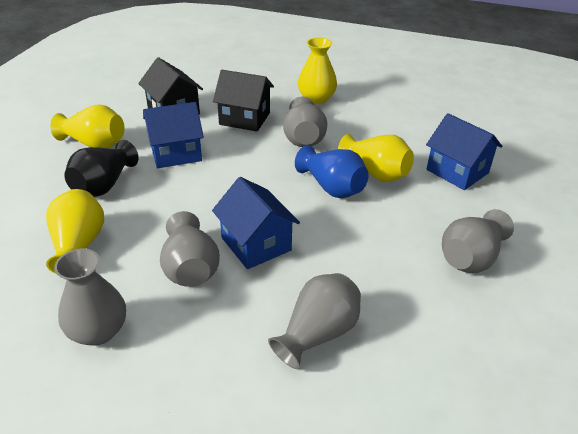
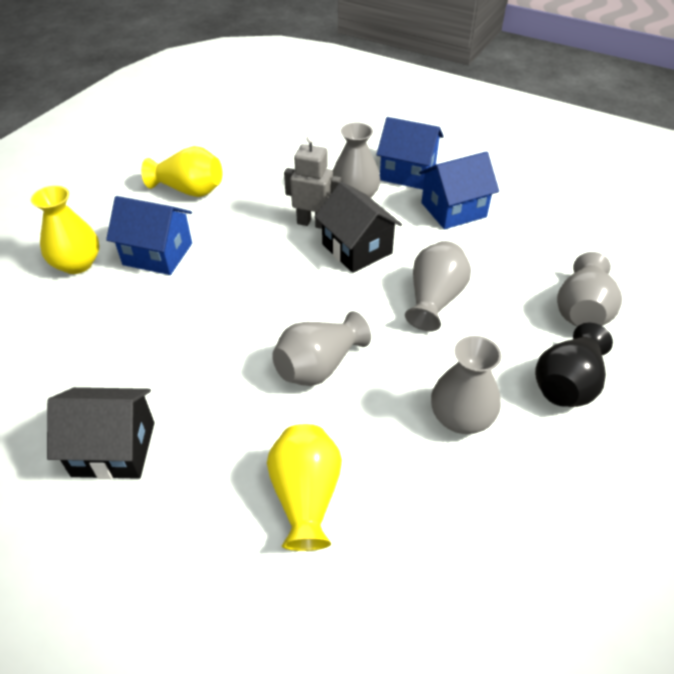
blue vase: [295,145,369,198] = 1 -> none = 0
grey robot: none = 0 -> [284,135,341,229] = 1
yellow vase: [46,189,104,274] [50,104,125,149] [298,38,337,104] [338,134,414,182] = 4 -> [31,186,99,274] [141,146,222,197] [267,424,342,551] = 3

